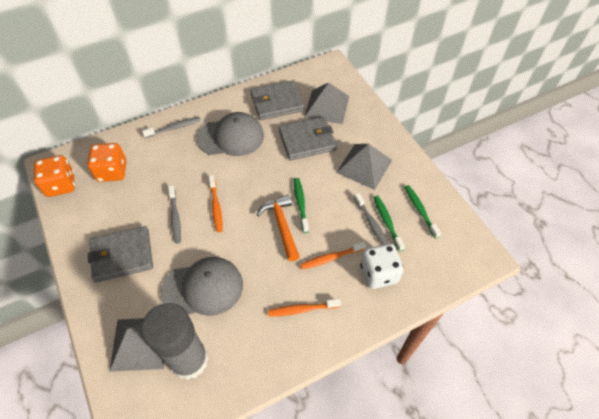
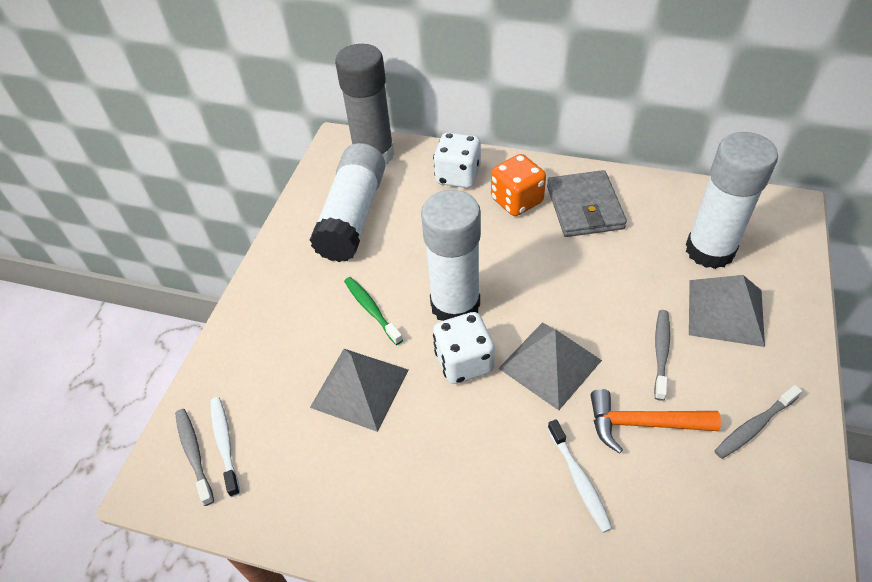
green toothbrush: [294,178,309,233] [373,196,405,251] [404,185,441,239] = 3 -> [344,277,403,345] = 1
grey cap: [161,257,243,316] [196,112,264,156] = 2 -> none = 0
grey wallet: [88,226,153,283] [250,80,305,120] [279,117,337,160] = 3 -> [547,170,627,237] = 1
orange dice: [34,155,75,197] [87,143,126,182] = 2 -> [491,154,546,216] = 1
orange toothbrush: [209,175,223,232] [268,299,341,317] [300,241,366,270] = 3 -> none = 0
white dice: [360,244,404,289] = 1 -> [433,132,481,188] [433,312,495,384] = 2
white glue stick: none = 0 -> [310,143,385,262] [421,190,481,321] [686,132,778,269] = 3
white toothbrush: none = 0 -> [210,397,240,497] [548,419,613,533] = 2

